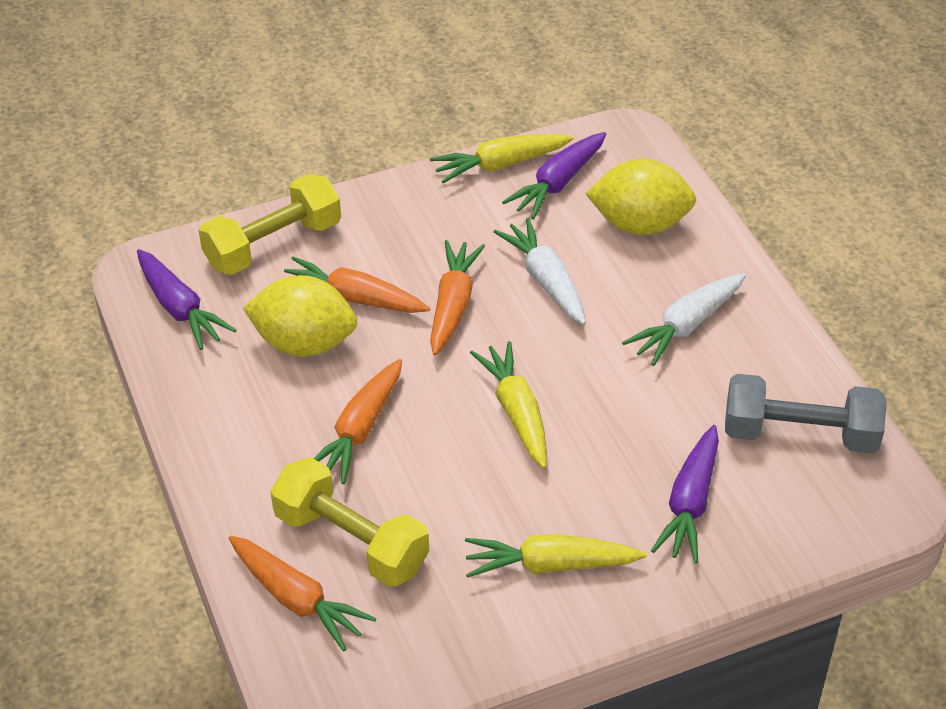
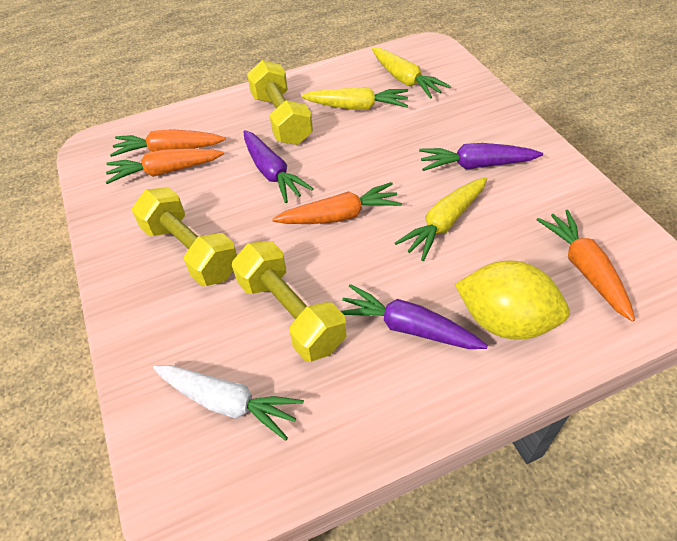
grey dumbbell: [725,374,887,454] = 1 -> none = 0
white carrot: [494,218,586,325] [622,273,746,366] = 2 -> [153,365,304,441] = 1
yellow dumbbell: [199,174,341,275] [270,457,429,587] = 2 -> [132,187,237,286] [232,241,347,362] [247,60,313,145] = 3
yellow lemon: [243,275,357,357] [585,159,696,235] = 2 -> [455,260,570,340] = 1

